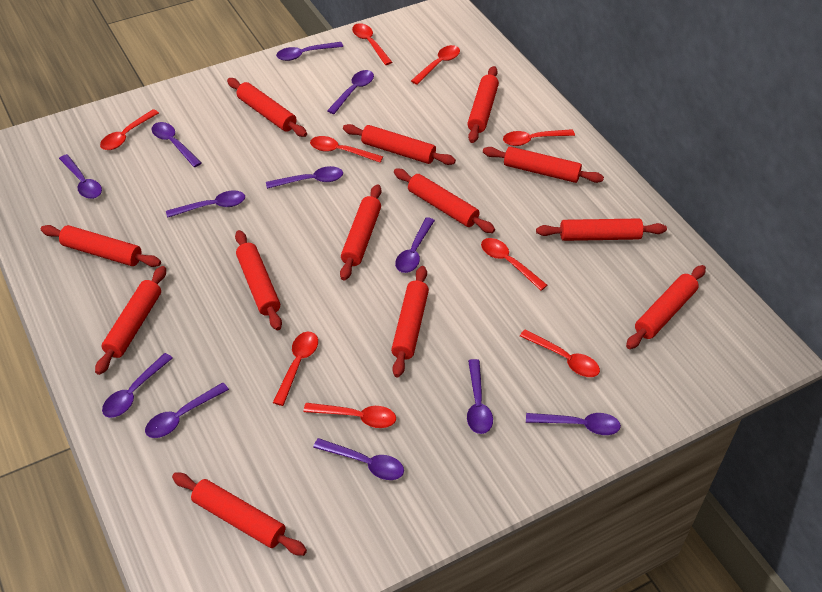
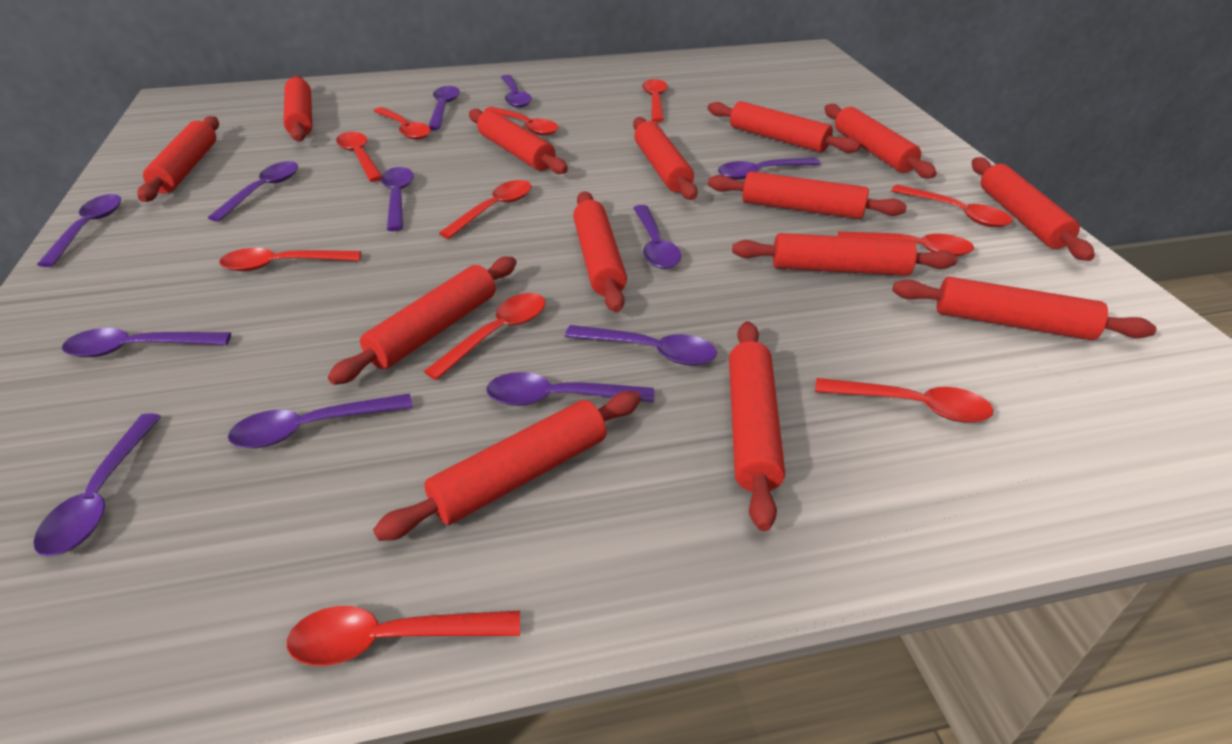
red rolling pin: [41,225,161,267] [95,266,166,375] [172,472,307,556] [227,78,307,137] [235,230,282,330] [340,184,381,280] [343,124,456,165] [391,266,429,377] [394,169,495,233] [467,66,499,143] [483,146,604,183] [536,218,667,241] [626,265,706,349] = 13 -> [137,116,219,202] [283,75,312,141] [328,257,517,385] [373,391,641,541] [469,109,568,174] [573,191,627,312] [633,117,698,200] [707,101,860,153] [708,171,907,219] [729,321,785,531] [732,233,958,276] [824,104,937,179] [892,277,1157,340] [972,157,1095,261] = 14
red spoon: [100,109,159,150] [273,332,318,406] [303,403,396,428] [310,136,383,163] [352,23,392,65] [411,45,460,85] [481,238,548,291] [503,129,575,146] [520,329,600,377] = 9 -> [219,248,361,271] [287,606,520,666] [336,132,382,182] [374,107,431,140] [424,293,546,380] [439,180,532,239] [485,107,559,136] [642,79,668,122] [815,378,994,423] [838,232,974,256] [891,184,1013,227] = 11

